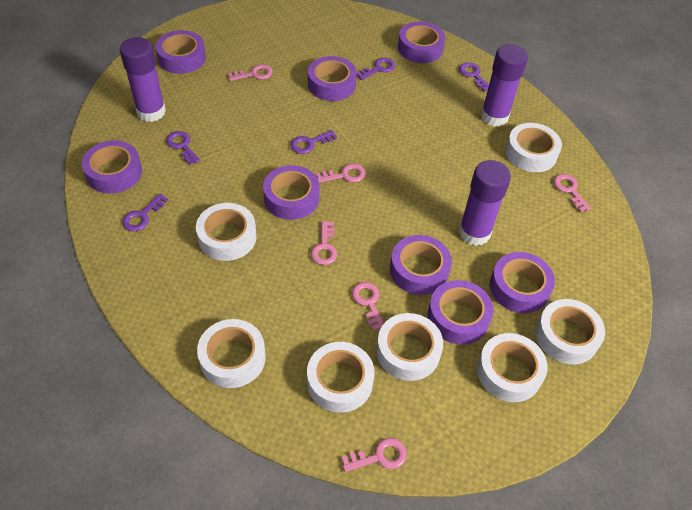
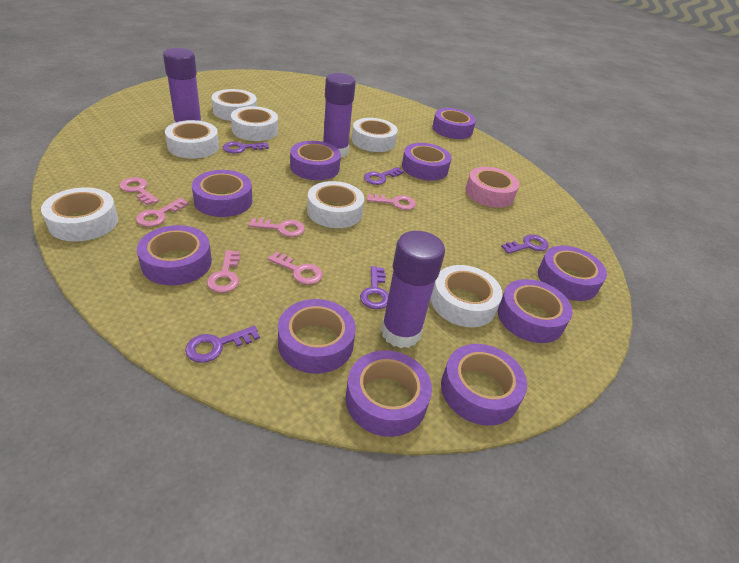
pink tape: none = 0 -> [466,167,519,208] = 1
purple tape: [82,140,142,193] [155,30,206,74] [263,165,319,220] [308,56,357,101] [390,235,452,295] [398,22,445,63] [428,280,493,345] [490,252,555,313] = 8 -> [137,225,212,285] [192,170,252,217] [278,299,356,374] [290,141,341,180] [346,350,432,437] [402,143,451,181] [433,108,476,139] [441,344,527,426] [498,279,573,343] [538,245,607,301] = 10

